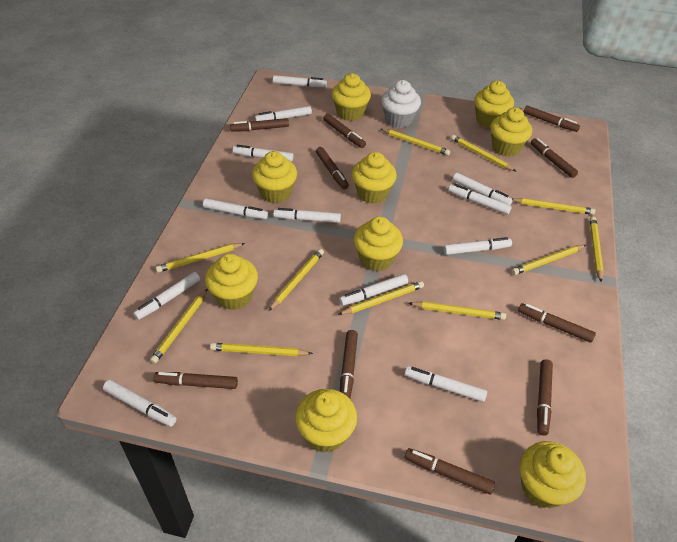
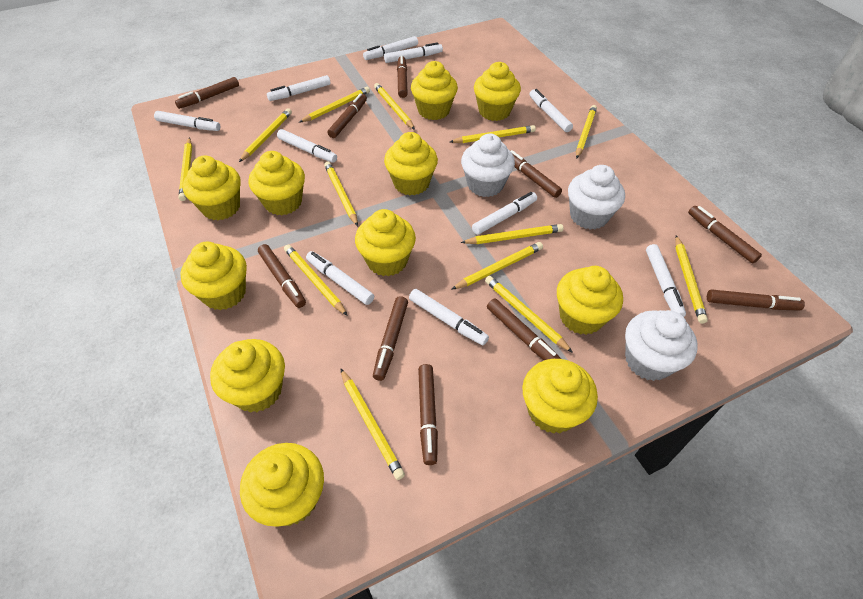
white cupcake: [381,80,421,128] = 1 -> [461,134,515,197] [568,165,625,230] [625,310,698,381] = 3
white marker: [103,380,176,427] [133,272,200,320] [203,198,268,219] [233,145,293,162] [255,106,312,121] [273,75,327,87] [273,208,341,223] [339,274,408,306] [405,366,487,402] [443,237,512,255] [448,184,512,215] [453,173,513,205] = 12 -> [154,111,221,131] [267,75,330,101] [277,129,337,163] [306,251,374,305] [363,36,418,60] [384,42,443,63] [409,289,489,345] [472,192,537,235] [529,89,573,132] [646,244,686,317] = 10
yellow cupcake: [205,254,258,310] [252,151,297,203] [295,389,357,453] [332,73,371,121] [352,152,397,204] [354,217,403,271] [474,81,514,128] [490,107,532,157] [520,441,586,509] = 9 -> [180,242,247,310] [183,155,240,220] [210,339,285,413] [240,443,324,527] [249,151,305,215] [355,209,416,276] [384,132,438,195] [411,61,458,120] [474,62,521,121] [522,359,598,434] [557,266,623,335] = 11
yellow pencil: [150,289,208,364] [156,243,245,273] [210,343,313,356] [269,249,324,311] [338,281,424,315] [381,129,450,156] [409,301,506,320] [451,135,517,172] [512,245,586,275] [513,198,595,215] [590,217,604,282] = 11 -> [179,137,192,201] [239,108,292,162] [284,245,348,316] [299,87,370,123] [324,162,358,226] [340,368,405,480] [374,83,415,130] [450,125,536,143] [451,242,543,290] [461,224,564,244] [485,276,573,353] [576,105,597,159] [675,235,708,324] = 13

